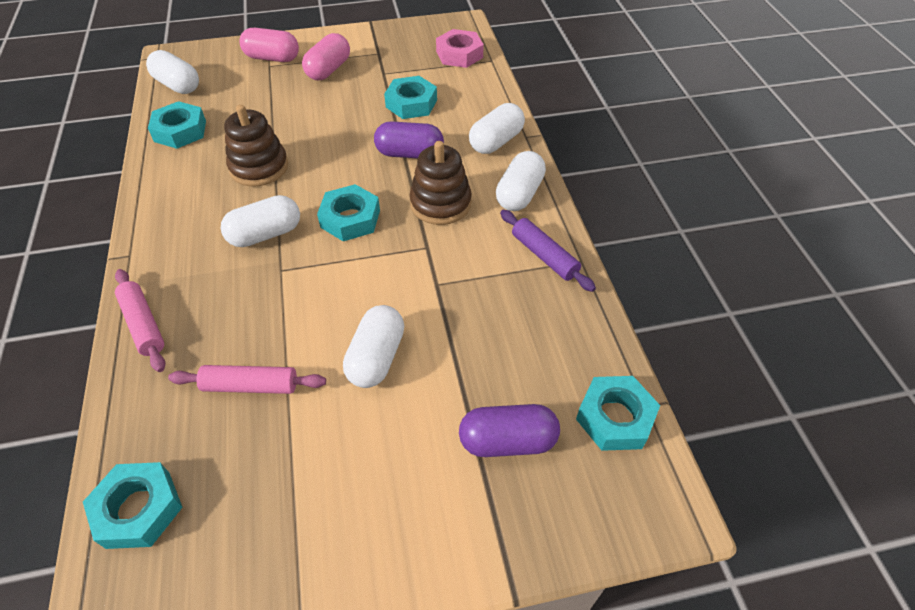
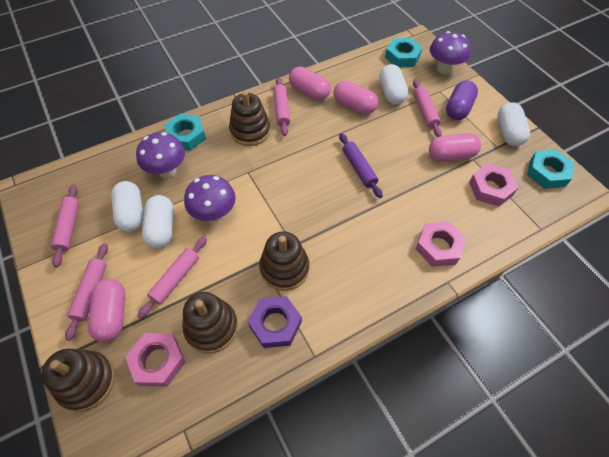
brown stacking toy: [224,105,288,186] [410,141,472,225] = 2 -> [41,349,115,412] [183,292,238,353] [229,91,271,146] [259,231,309,291] = 4
pink capsule: [240,28,299,62] [302,33,350,80] = 2 -> [88,279,125,342] [289,67,331,101] [333,81,378,114] [429,133,481,162] = 4
pink nut: [436,29,484,68] = 1 -> [126,333,185,386] [416,221,466,267] [469,164,519,207] = 3
pink rolling pin: [115,269,166,372] [168,365,326,394] = 2 -> [51,185,79,267] [65,243,108,341] [137,237,207,319] [273,77,290,136] [413,79,442,137] = 5
purple capsule: [374,121,444,158] [459,404,560,457] = 2 -> [446,80,478,120] = 1
purple mushroom: none = 0 -> [136,132,185,178] [184,175,236,222] [430,31,471,74] = 3
purple nut: none = 0 -> [248,296,302,348] = 1
turquoise nut: [83,462,183,549] [148,101,206,149] [317,184,380,241] [384,76,437,119] [576,376,660,451] = 5 -> [164,113,206,151] [385,38,422,67] [527,150,574,189] = 3
white capsule: [146,50,199,94] [221,195,300,247] [343,305,404,388] [469,103,525,154] [496,151,546,211] = 5 -> [111,181,143,232] [142,195,174,248] [380,64,408,105] [497,102,530,146] = 4

